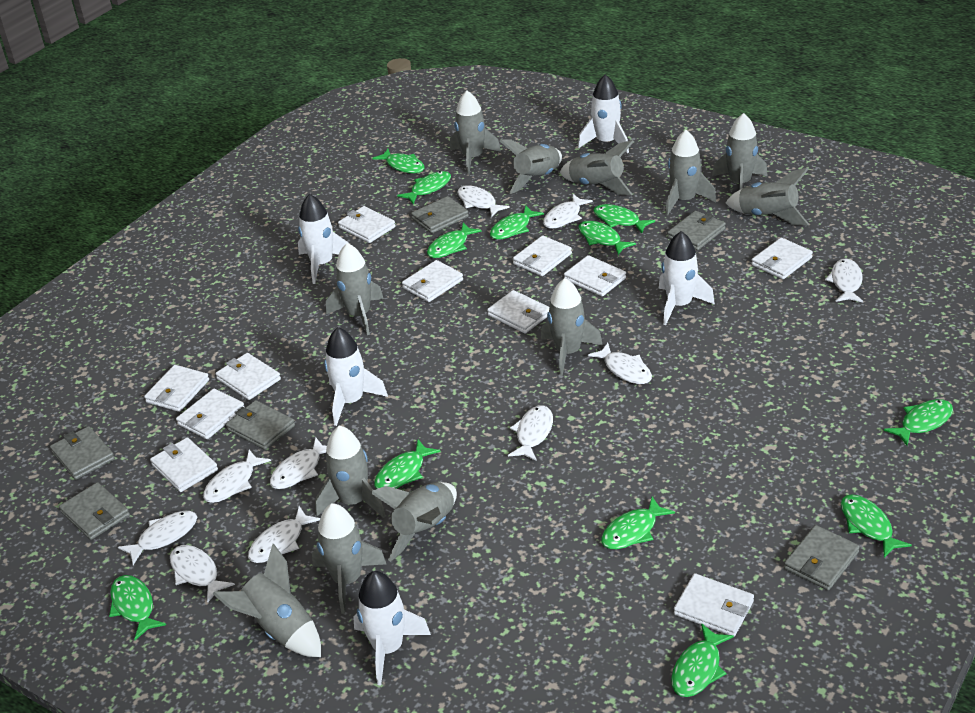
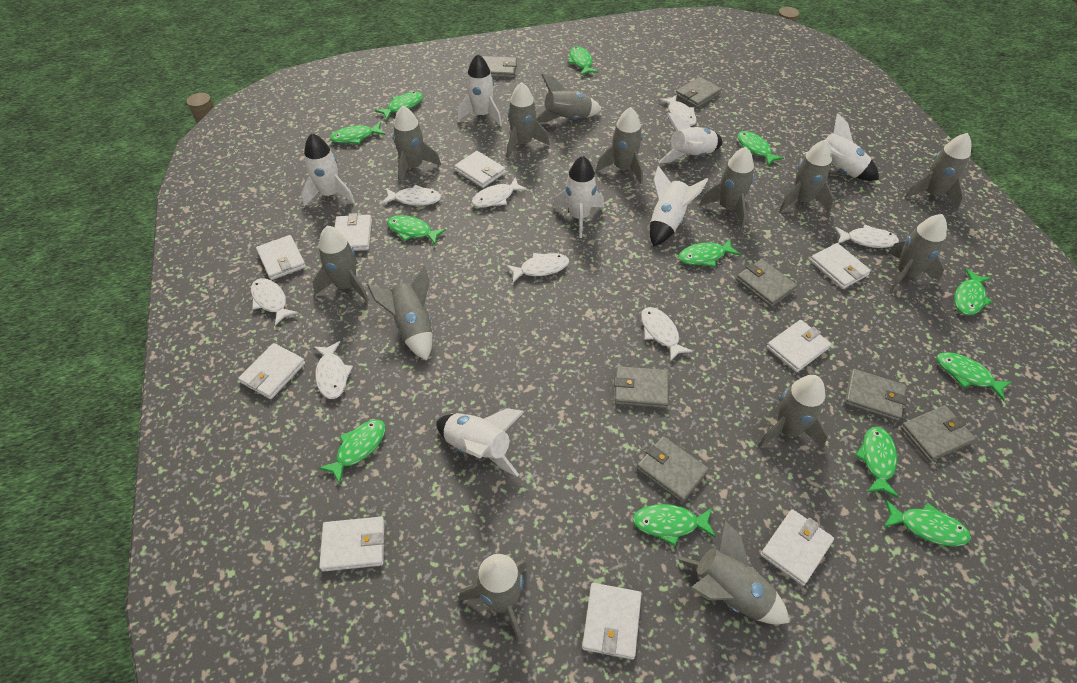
grey rocket: [213,544,321,657] [312,503,386,614] [315,425,386,518] [326,243,384,335] [370,482,457,562] [450,91,501,174] [500,139,562,194] [541,278,603,376] [560,140,634,195] [665,130,716,216] [712,113,767,190] [726,167,809,225] = 12 -> [313,226,369,302] [367,265,432,361] [393,106,441,184] [459,554,527,642] [507,82,550,158] [536,74,602,123] [596,107,643,184] [678,520,789,625] [699,147,754,228] [758,375,828,448] [779,139,834,211] [888,214,947,292] [905,133,971,211] = 13
grey wallet: [50,426,115,480] [59,482,130,540] [226,400,295,450] [411,196,469,233] [667,211,726,250] [784,525,860,590] = 6 -> [482,56,517,78] [614,366,669,409] [637,436,709,503] [675,77,722,108] [736,259,797,307] [844,369,907,421] [900,405,976,462] = 7
white fish: [118,511,197,565] [170,545,235,602] [203,450,271,503] [248,506,320,563] [270,437,327,489] [457,185,510,217] [508,405,553,461] [543,194,593,229] [588,343,652,384] [825,259,863,303] = 10 -> [251,278,298,326] [314,341,353,399] [382,185,441,206] [472,177,527,208] [506,253,569,282] [641,307,693,361] [659,95,696,126] [835,225,899,248] = 8
white rocket: [298,194,349,284] [324,327,388,426] [353,571,431,685] [578,74,629,153] [659,231,715,325] = 5 -> [301,133,355,206] [436,408,524,477] [457,54,502,126] [553,156,604,238] [650,166,708,247] [658,113,723,164] [803,113,879,181] = 7
white wallet: [144,365,209,412] [150,437,218,492] [176,388,244,439] [216,353,281,400] [338,206,395,243] [402,260,463,302] [487,290,549,334] [513,235,572,276] [564,255,626,296] [674,573,754,637] [751,238,813,279] = 11 -> [238,343,305,399] [256,235,306,280] [319,517,385,572] [334,213,372,251] [454,151,506,188] [582,583,642,660] [760,509,834,586] [766,320,831,372] [810,243,871,289] = 9

